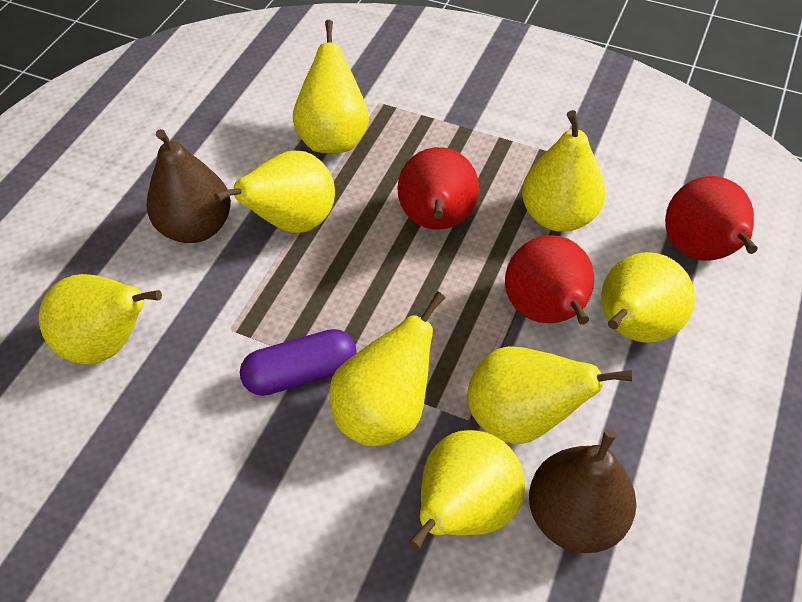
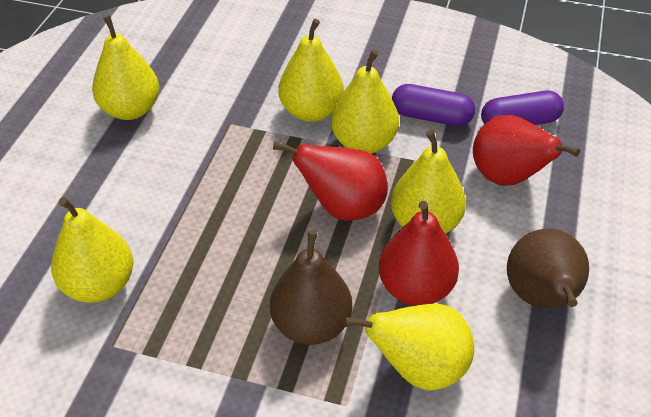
purple capsule: [240,329,357,396] = 1 -> [392,84,475,126] [481,90,564,125] = 2
yellow pear: [39,274,162,364] [214,151,335,233] [293,20,369,153] [329,291,445,446] [409,430,525,551] [467,346,632,444] [522,110,605,232] [601,252,695,343] = 8 -> [51,197,133,303] [92,15,159,120] [279,19,344,122] [331,50,399,153] [343,304,474,391] [391,130,466,234] = 6

